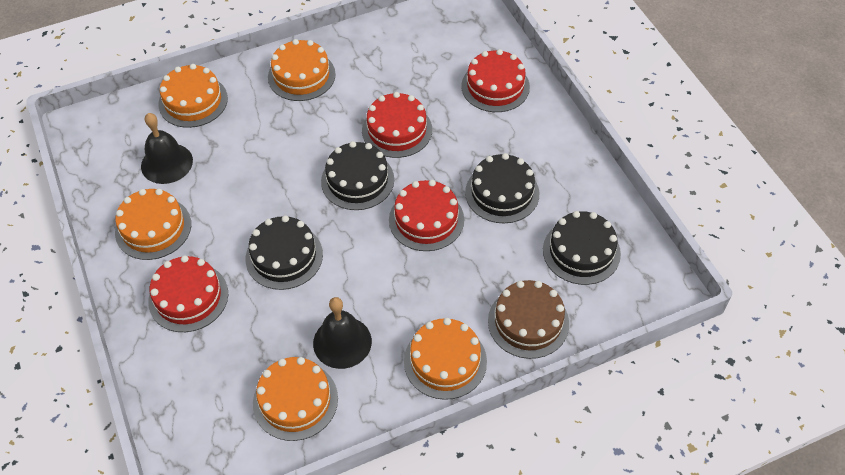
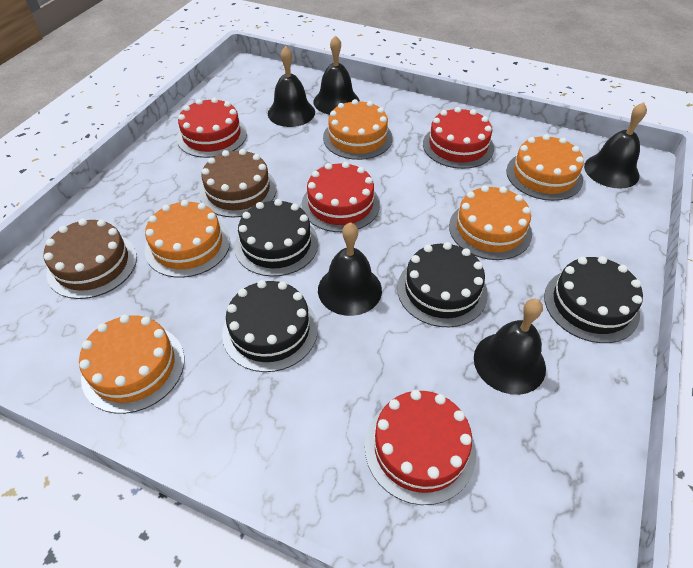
black bell: [141,113,193,184] [313,297,372,369] = 2 -> [268,46,315,127] [313,35,360,115] [318,222,382,316] [474,299,546,395] [584,102,647,189] = 5
brown cake: [488,280,569,359] = 1 -> [43,219,137,299] [199,149,277,217] = 2

